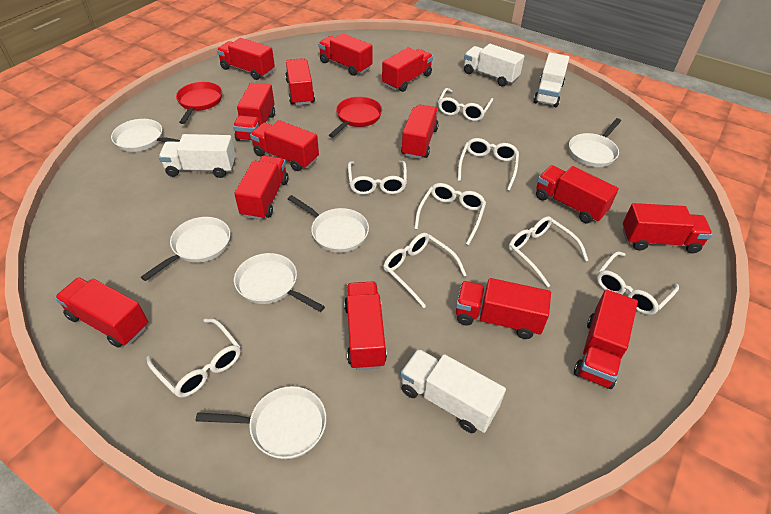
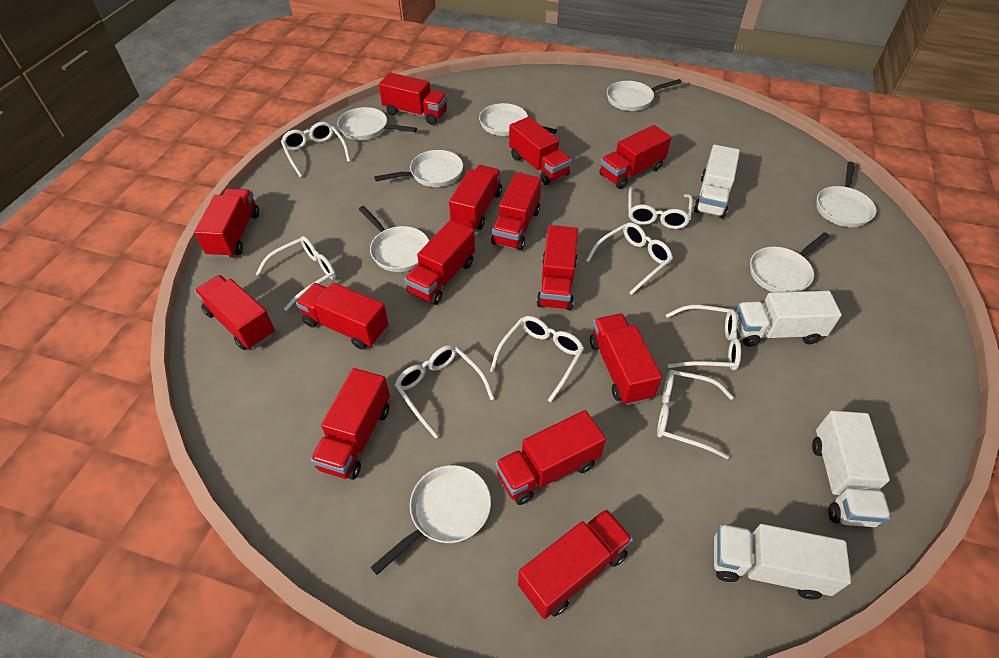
red pan: [176,82,222,124] [329,97,382,138] = 2 -> none = 0
white pan: [111,119,180,152] [141,217,230,281] [196,386,326,459] [234,253,325,312] [288,195,369,253] [569,118,621,167] = 6 -> [337,107,417,140] [359,206,429,272] [371,465,491,575] [374,150,463,187] [479,103,557,136] [607,79,682,111] [750,232,830,293] [816,162,876,227] = 8

